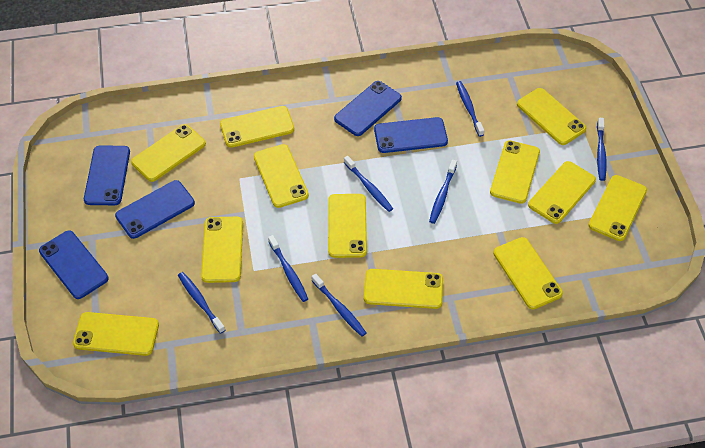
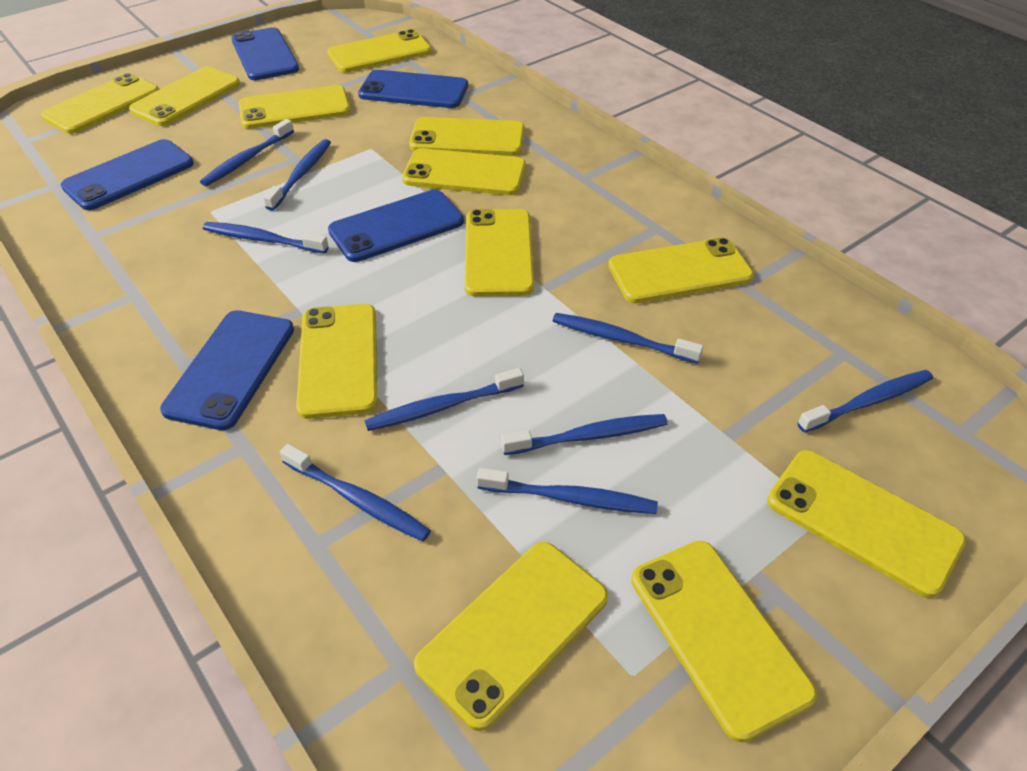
blue toothbrush: [178,272,225,334] [268,235,308,302] [311,273,366,337] [344,156,393,212] [429,160,457,224] [456,81,484,137] [597,118,607,181] = 7 -> [200,119,294,186] [203,222,329,254] [263,139,331,211] [280,444,431,541] [365,368,524,431] [477,468,658,514] [501,414,668,455] [553,313,703,364] [797,370,933,433] = 9

